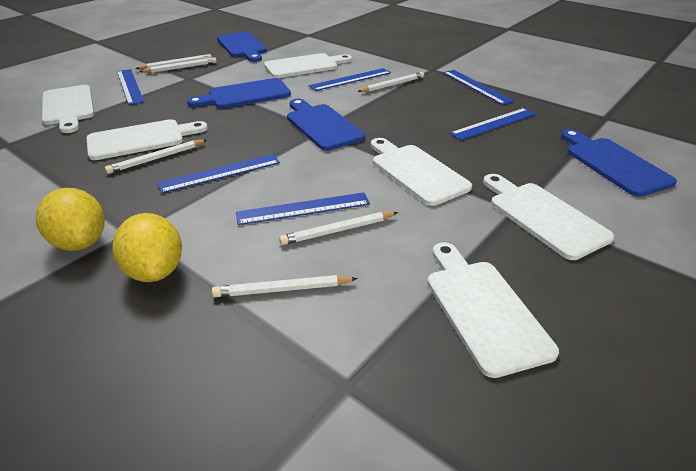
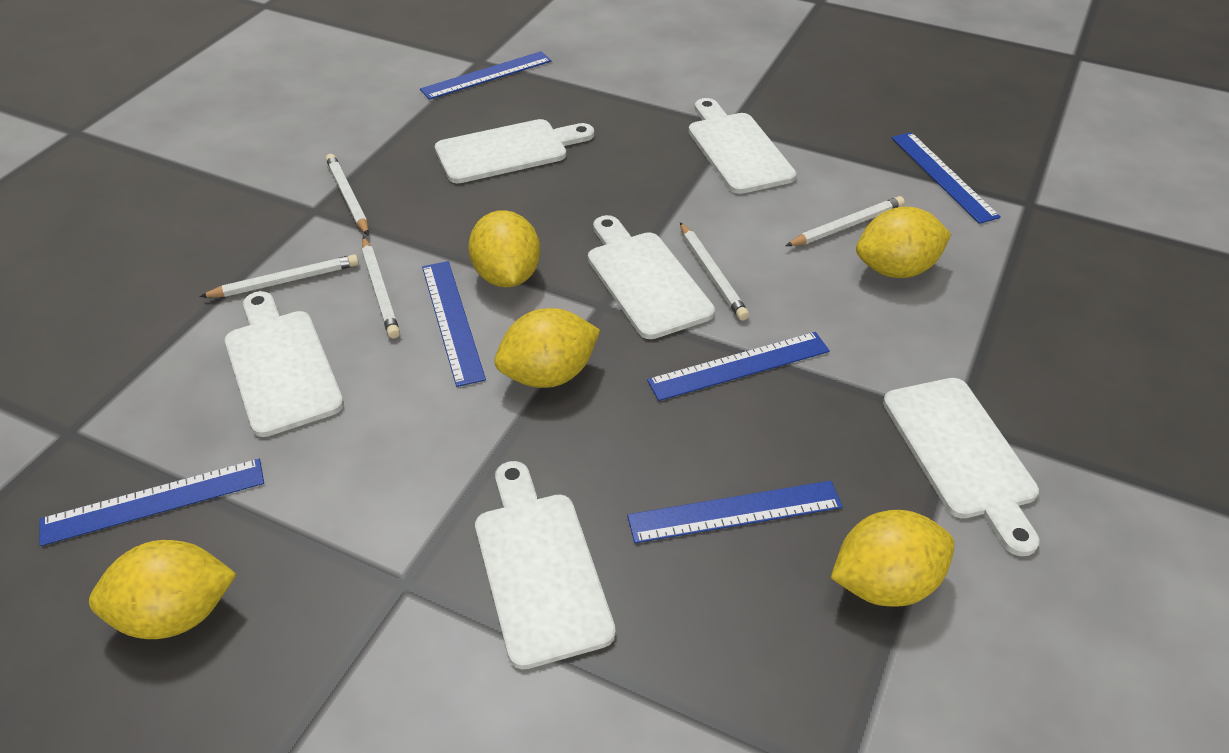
blue cutting board: [187,78,291,109] [217,31,267,62] [287,99,365,151] [561,129,677,197] = 4 -> none = 0
white pencil: [105,139,207,174] [136,54,212,69] [139,57,217,73] [212,275,358,297] [279,212,398,245] [357,72,424,92] = 6 -> [199,254,359,298] [326,154,369,235] [362,237,400,338] [680,222,749,321] [786,196,905,246] = 5
yellow lemon: [36,188,105,251] [113,213,182,282] = 2 -> [89,540,237,639] [468,210,540,287] [494,308,600,388] [831,510,955,607] [856,206,951,278] = 5

